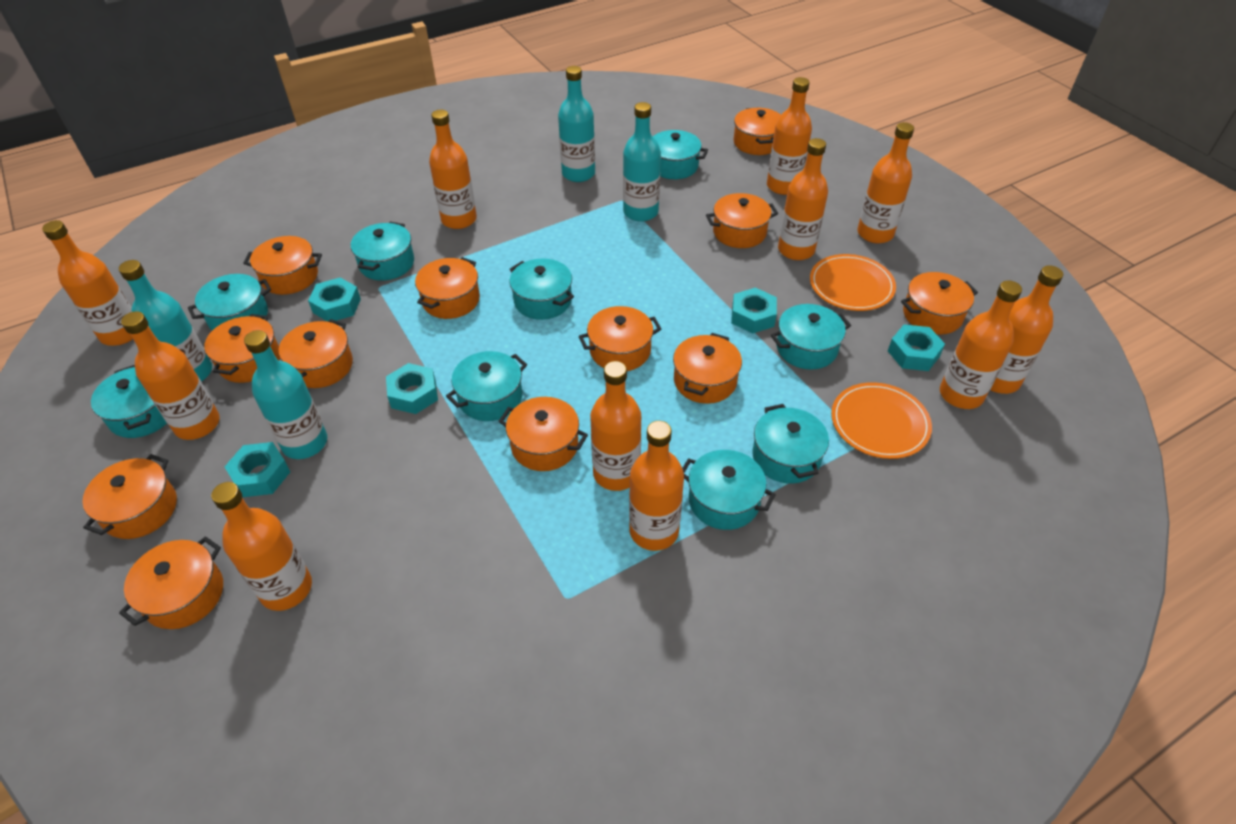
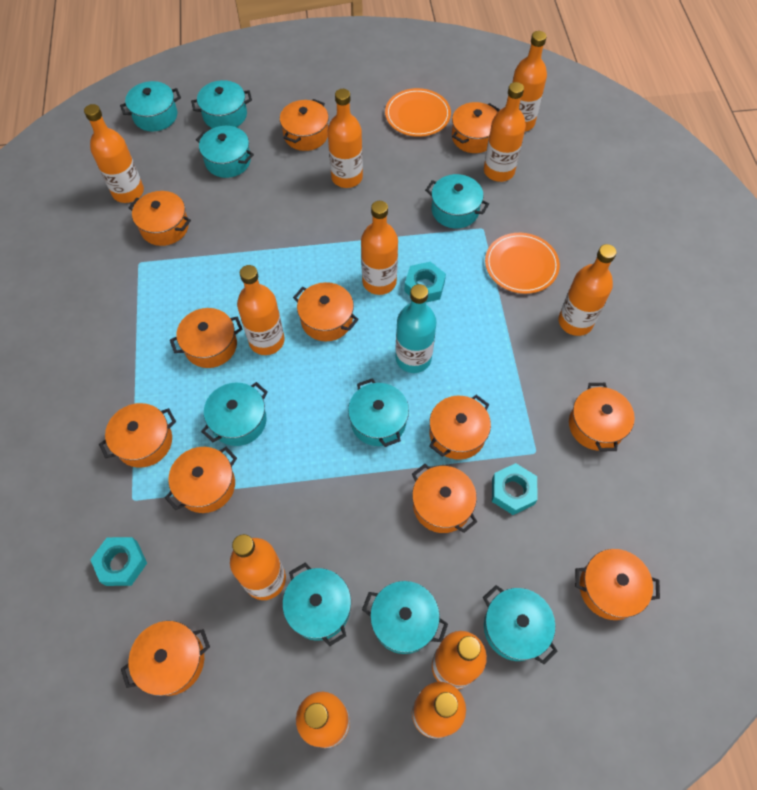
turquoise bottle: [119,260,212,382] [244,330,327,459] [558,66,595,182] [623,102,661,222] = 4 -> [395,284,437,373] = 1
turquoise nut: [224,442,290,497] [308,278,361,322] [386,363,438,414] [731,287,777,334] [888,325,945,371] = 5 -> [90,537,147,586] [404,262,446,302] [492,463,538,515] = 3

